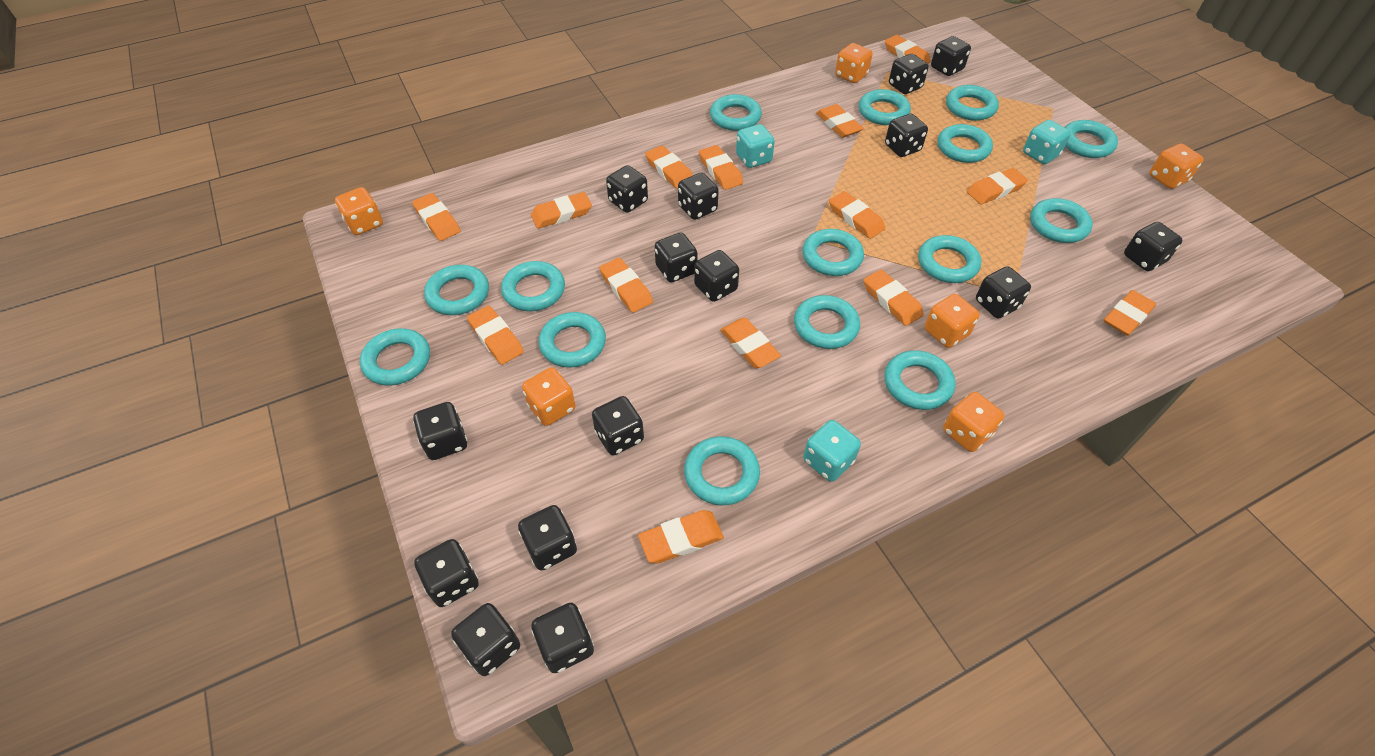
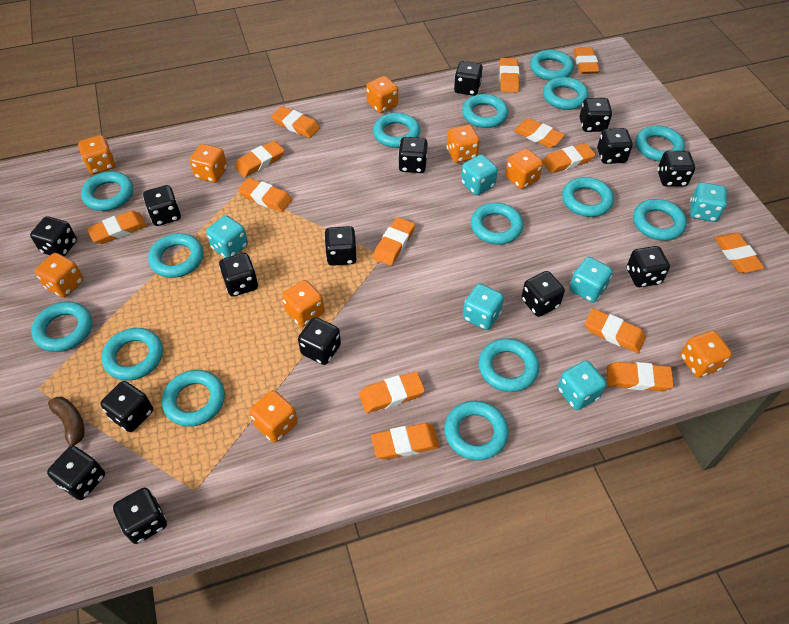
brown banana: none = 0 -> [48,397,85,448] = 1
orange dice: [335,187,383,235] [522,367,576,426] [835,43,873,83] [925,294,980,348] [943,392,1004,452] [1150,144,1204,189] = 6 -> [35,253,84,298] [78,135,115,174] [190,144,227,183] [250,390,298,443] [282,280,324,327] [366,76,398,113] [446,125,480,163] [505,149,543,189] [681,331,732,377] = 9
turquoise dice: [736,124,775,168] [803,420,861,482] [1023,120,1071,164] = 3 -> [206,215,248,258] [461,154,498,195] [463,284,504,330] [558,360,606,410] [570,257,613,303] [690,182,727,222] = 6

